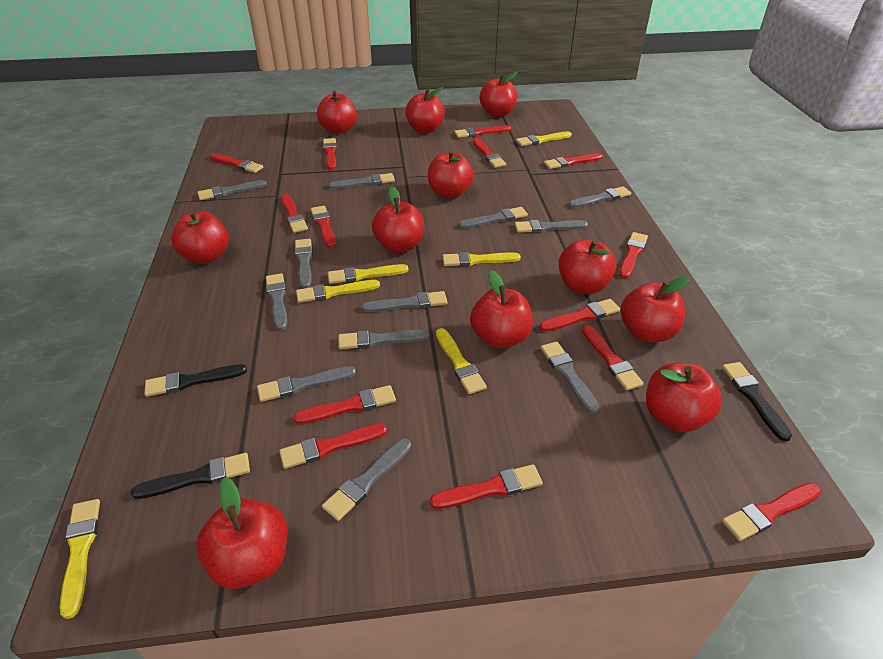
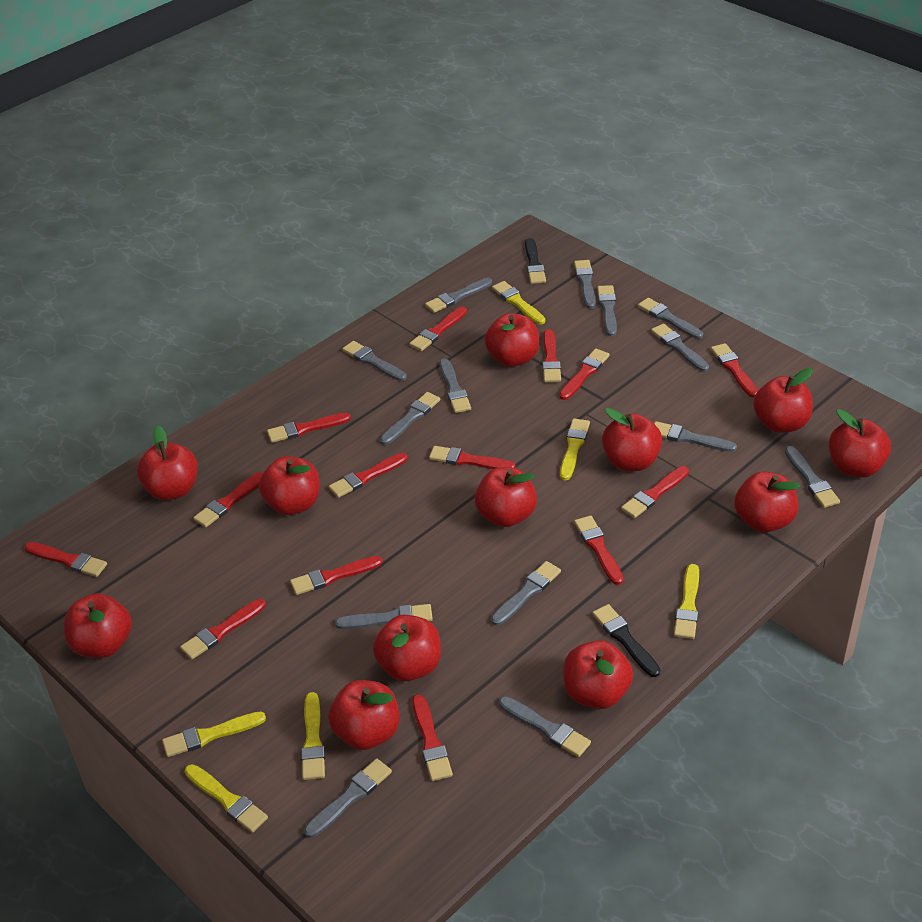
black brush: [131,453,250,499] [144,364,247,397] [722,362,792,442] = 3 -> [525,238,546,284] [592,604,660,677] = 2
grey brush: [197,180,267,200] [257,366,356,402] [266,273,287,331] [295,239,313,289] [322,439,411,521] [328,173,395,189] [338,330,429,349] [362,291,447,312] [459,207,528,229] [515,220,588,233] [541,342,600,414] [569,186,631,208] = 12 -> [304,758,392,838] [335,604,433,629] [342,341,407,381] [380,392,440,445] [425,278,492,313] [440,359,471,413] [491,561,561,625] [499,696,591,757] [574,260,596,309] [597,285,617,336] [638,298,703,339] [651,324,709,372] [654,421,737,452] [785,446,840,508] = 14
red apple: [171,211,229,264] [196,477,287,589] [317,90,357,134] [372,186,424,253] [405,87,445,133] [428,150,474,198] [470,270,533,348] [480,72,517,117] [558,239,616,294] [620,276,690,342] [646,363,722,432] = 11 -> [64,593,132,658] [137,425,198,500] [259,456,319,515] [328,680,399,750] [373,615,441,681] [475,467,537,527] [485,313,539,367] [563,640,633,709] [602,408,662,471] [734,471,800,532] [753,368,813,433] [829,409,891,478] = 12

